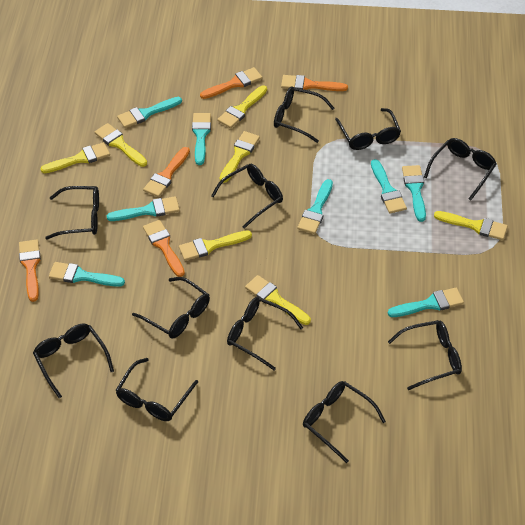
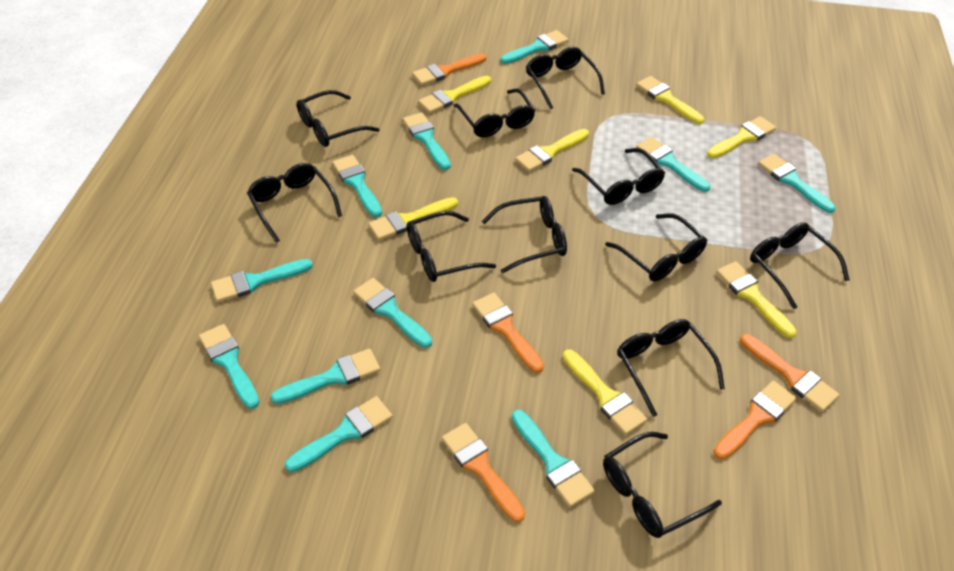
turquoise brush: [49,262,125,287] [106,196,180,221] [117,97,182,128] [192,113,211,165] [297,179,333,234] [371,159,407,213] [388,288,464,317] [402,165,426,222] = 8 -> [199,324,259,409] [211,259,313,302] [270,349,380,404] [285,396,393,472] [332,155,382,217] [353,278,432,348] [403,112,451,170] [500,30,569,64] [512,410,595,507] [636,137,710,192] [758,154,836,213] = 11

